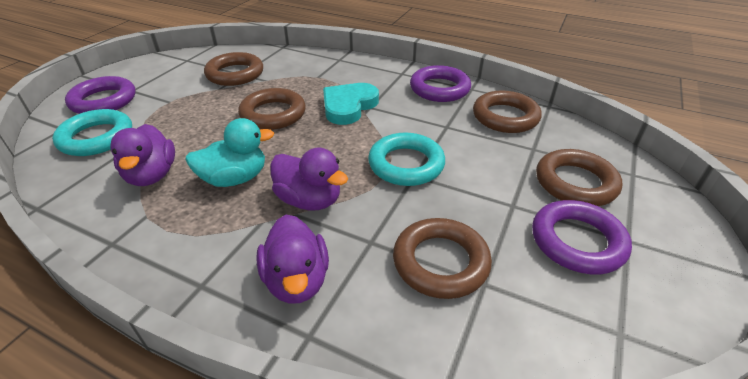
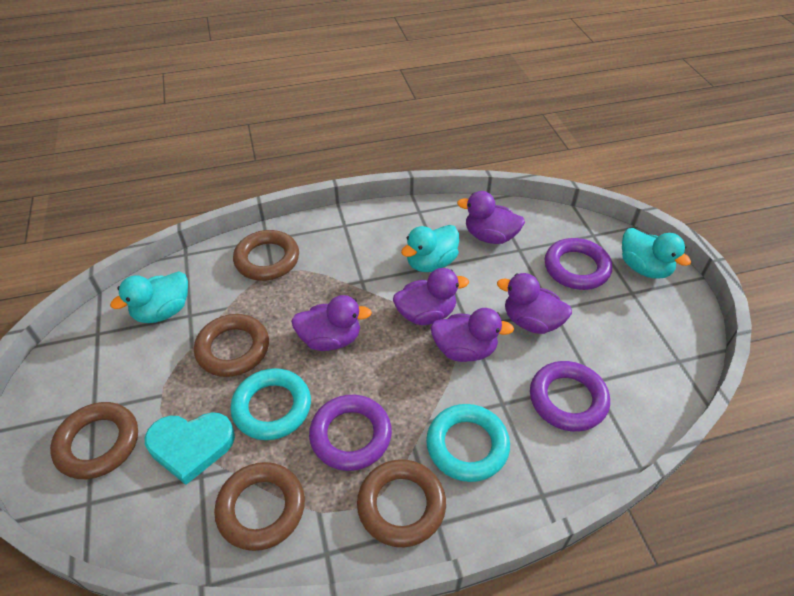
purple duck: [110,124,175,186] [257,215,329,304] [270,148,348,211] = 3 -> [291,295,372,351] [393,268,469,325] [431,308,514,362] [457,191,525,244] [497,273,572,334] = 5
turquoise duck: [185,118,274,187] = 1 -> [110,271,188,323] [401,225,459,272] [622,228,691,279] = 3

